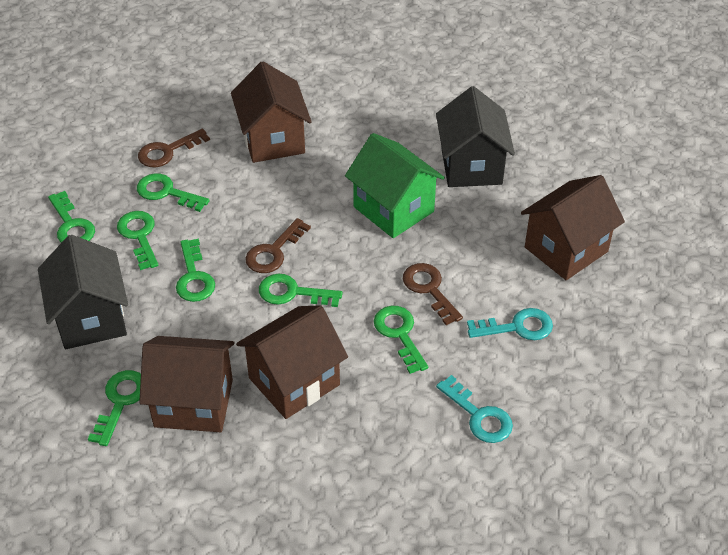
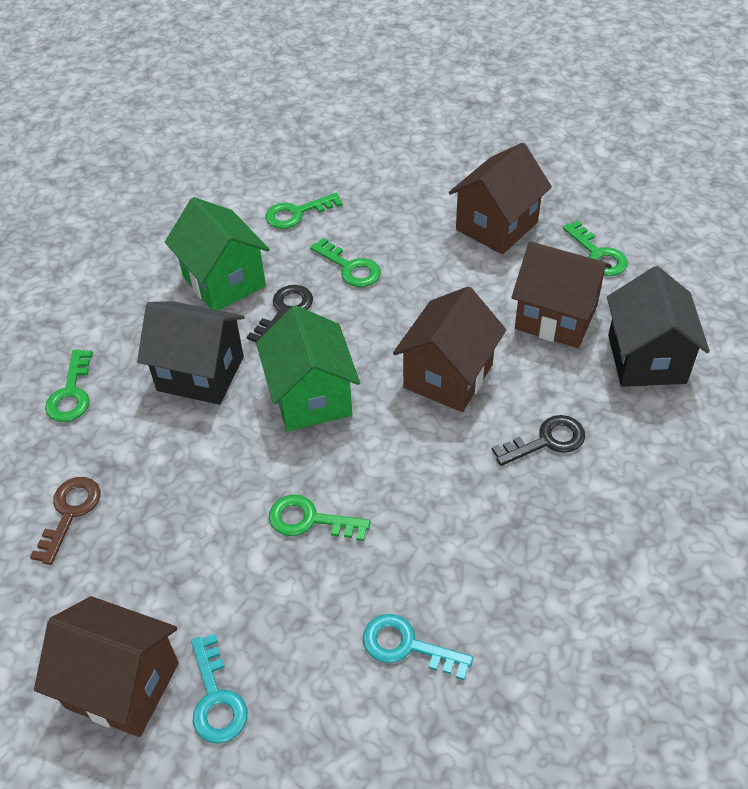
black key: none = 0 -> [247,285,313,342] [492,415,585,466] = 2
brown key: [138,128,210,167] [245,218,311,273] [403,263,463,325] = 3 -> [30,477,101,565] = 1
green house: [345,133,445,238] = 1 -> [165,197,270,310] [256,305,360,431] = 2
green key: [48,191,95,243] [88,370,141,446] [117,211,158,270] [137,173,210,212] [176,239,215,302] [259,274,343,307] [374,306,428,374] = 7 -> [45,349,93,422] [265,193,343,229] [269,494,371,541] [310,238,381,287] [563,221,628,276] = 5

